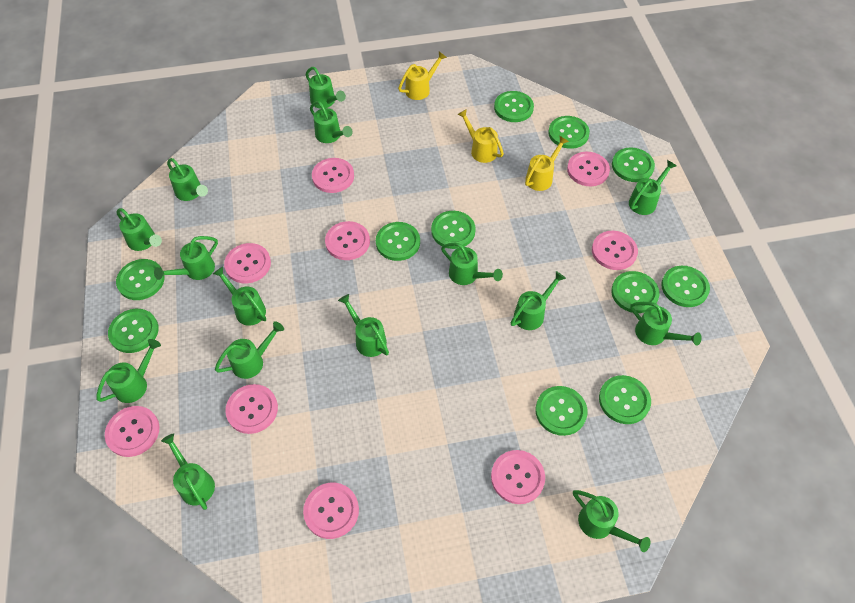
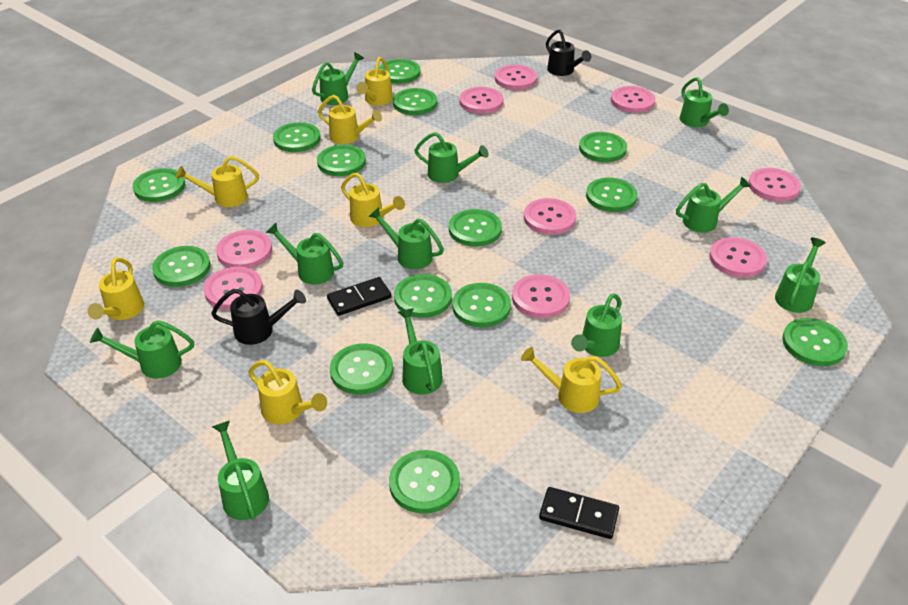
black domino: none = 0 -> [327,277,391,316] [539,487,619,539] = 2
black watering can: none = 0 -> [211,289,306,345] [546,30,591,76] = 2
green button: [108,309,159,353] [116,259,165,300] [376,222,420,261] [431,211,476,249] [494,91,534,122] [536,386,588,436] [548,116,590,149] [599,375,651,424] [611,271,660,313] [612,148,655,182] [661,266,710,307] = 11 -> [133,168,185,202] [152,246,210,287] [273,122,320,152] [317,145,366,176] [330,343,393,395] [379,59,421,84] [389,450,460,514] [393,88,437,115] [394,274,452,318] [449,209,502,247] [453,283,511,327] [579,132,627,162] [586,177,638,212] [782,318,848,366] = 14
green watering can: [96,339,161,403] [116,208,162,251] [154,236,218,280] [161,433,215,510] [167,158,208,201] [213,267,266,326] [215,321,284,379] [305,67,346,109] [310,101,353,143] [338,294,389,357] [441,242,503,285] [511,271,566,330] [573,490,650,552] [629,160,677,215] [630,302,702,346] = 15 -> [90,320,194,379] [212,421,269,520] [266,223,343,285] [312,52,364,105] [368,207,444,269] [398,308,443,395] [415,132,489,183] [571,293,622,357] [676,176,751,233] [680,77,729,127] [775,237,826,313] = 11
yellow watering can: [398,51,447,100] [457,109,504,163] [525,136,569,191] = 3 -> [88,257,144,320] [176,156,259,207] [248,360,327,424] [318,95,382,144] [341,173,405,227] [356,57,393,105] [521,347,622,413] = 7

